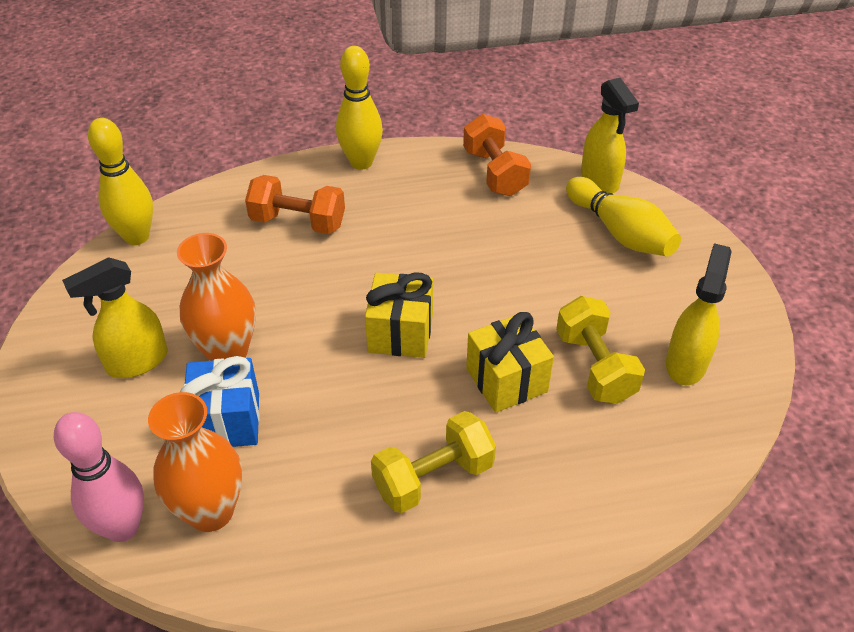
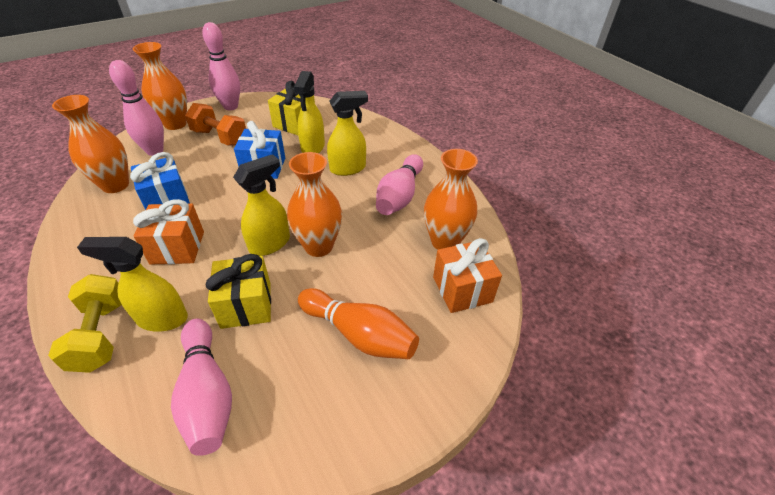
blue gift: [180,356,260,447] = 1 -> [130,152,190,210] [234,121,285,179] = 2
orange bowling pin: none = 0 -> [298,288,419,359] = 1
orange dumbbell: [245,175,345,234] [463,114,531,196] = 2 -> [185,103,246,146] = 1
orange gift: none = 0 -> [133,199,204,265] [433,238,502,313] = 2
orange vase: [148,392,242,532] [177,233,256,361] = 2 -> [52,95,129,193] [133,42,187,130] [287,152,342,257] [424,149,478,250] = 4
pink bowling pin: [54,412,144,542] = 1 -> [109,60,164,156] [171,319,232,456] [202,22,240,110] [376,154,423,215] = 4
yellow bowling pin: [88,118,153,245] [336,46,383,170] [566,177,681,256] = 3 -> none = 0
yellow dumbbell: [371,411,496,513] [556,296,645,404] = 2 -> [48,274,122,373] = 1
yellow spray bottle: [62,257,168,378] [581,78,639,193] [666,243,732,385] = 3 -> [77,237,188,331] [233,154,290,256] [294,71,325,153] [327,91,368,176] = 4

